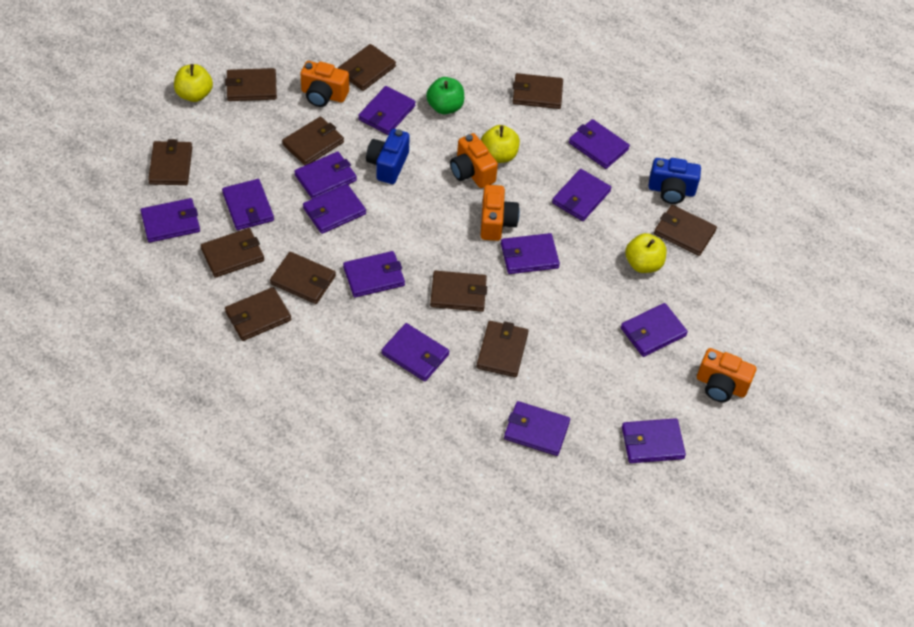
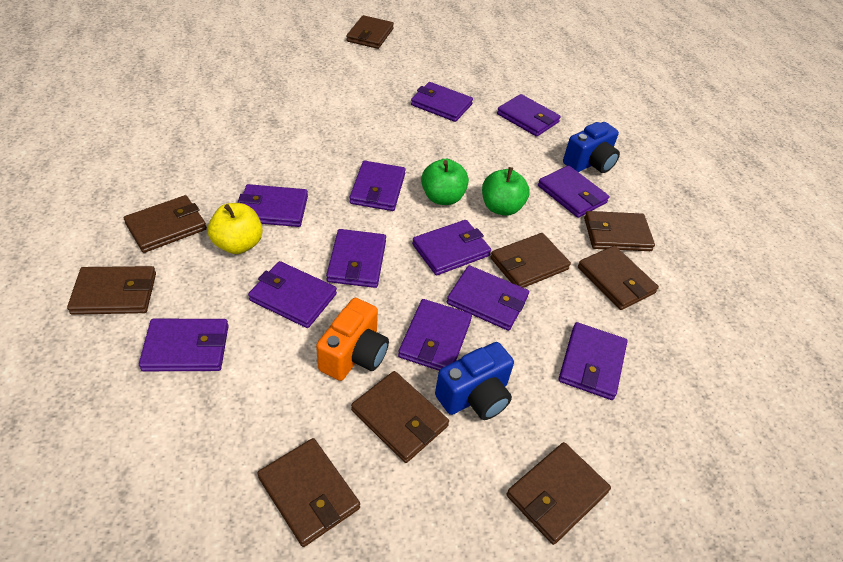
brown wallet: [148,139,192,185] [201,228,264,278] [225,68,277,101] [225,287,291,341] [270,252,336,304] [282,117,344,166] [338,44,396,91] [430,271,487,312] [476,321,528,377] [513,73,563,109] [654,205,717,256] = 11 -> [67,266,156,315] [124,195,207,253] [257,438,360,547] [346,15,394,49] [351,371,449,463] [490,233,571,288] [506,442,611,545] [578,246,659,310] [584,211,655,251] = 9
green apple: [426,77,464,114] = 1 -> [421,159,469,205] [482,167,530,216] = 2
orange camera: [300,61,349,107] [450,133,498,188] [481,185,520,241] [697,348,756,402] = 4 -> [316,298,389,381] = 1
purple wallet: [141,198,200,243] [222,179,274,230] [294,151,357,199] [303,184,366,234] [343,251,405,298] [358,86,416,135] [381,323,449,382] [501,233,560,274] [504,401,570,456] [552,169,611,221] [569,119,630,169] [621,303,688,357] [622,418,686,463] = 13 -> [139,319,229,371] [238,184,308,227] [248,261,337,328] [326,229,386,288] [350,161,406,211] [398,299,472,371] [411,82,473,122] [412,220,491,275] [447,265,529,331] [497,94,561,137] [538,165,609,218] [558,322,627,400] = 12
yellow apple: [174,64,213,102] [481,125,520,163] [625,233,667,273] = 3 -> [208,203,263,254] = 1

